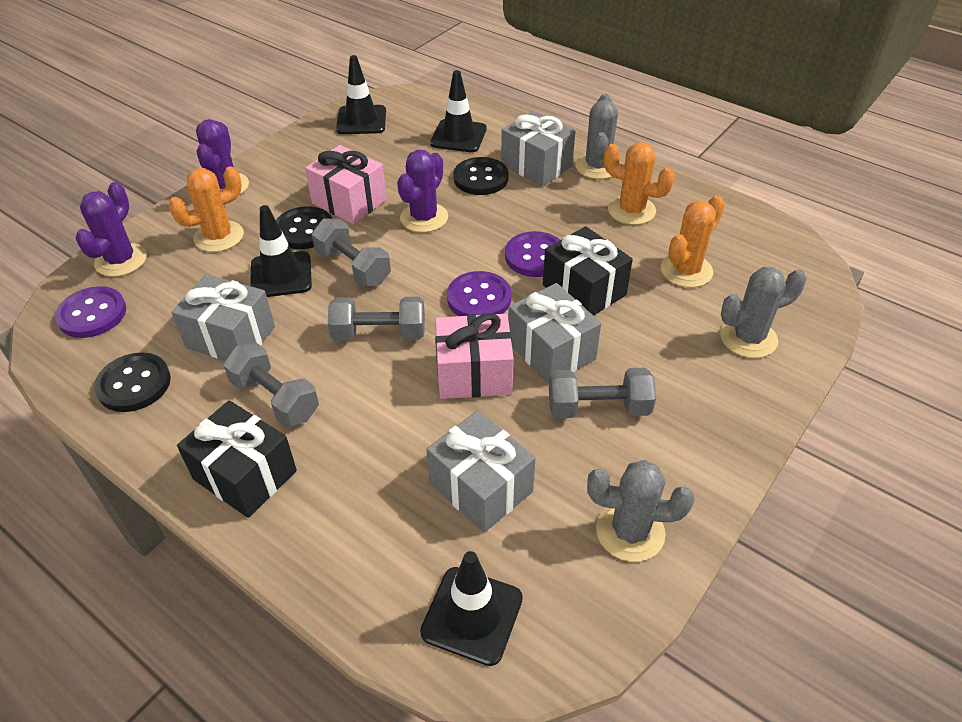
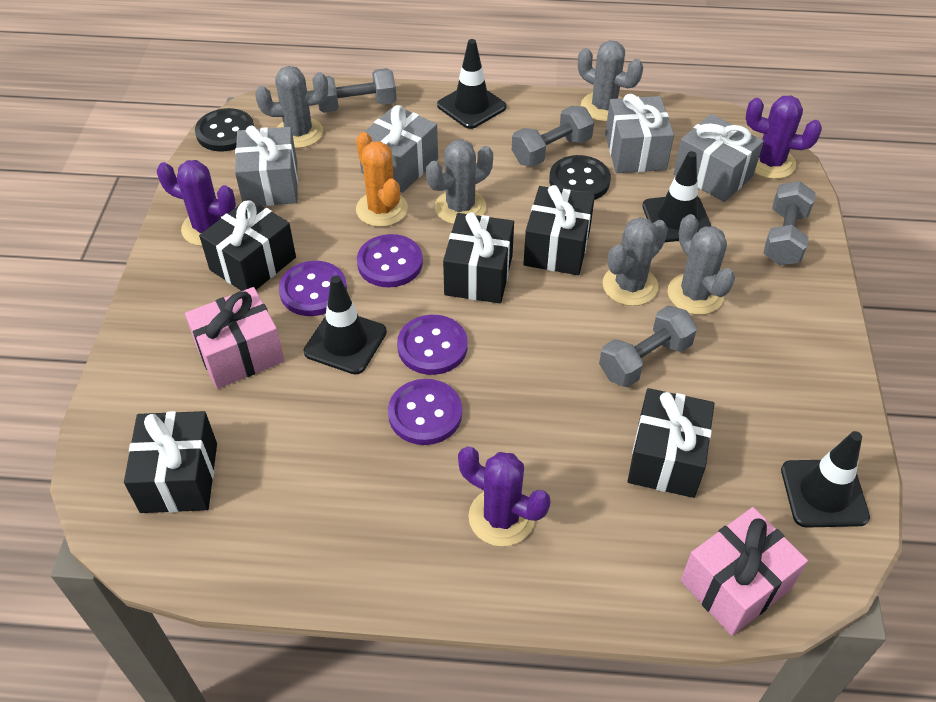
black button: [94,353,171,412] [276,206,332,249] [453,157,509,195] = 3 -> [195,108,254,152] [549,155,611,200] = 2
black gift: [177,400,297,518] [543,226,633,316] = 2 -> [124,411,217,513] [199,198,296,291] [443,212,514,303] [524,185,595,275] [628,388,715,498] = 5
grey cactus: [575,94,618,179] [587,460,695,562] [720,267,806,358] = 3 -> [255,66,328,148] [426,139,493,224] [578,40,643,122] [603,217,668,306] [667,214,735,315] = 5
orange cactus: [169,166,244,252] [604,142,675,225] [661,195,725,288] = 3 -> [356,132,408,227] = 1
purple button: [55,286,126,338] [447,271,512,316] [505,231,560,277] = 3 -> [279,261,347,316] [357,234,423,288] [388,379,462,445] [397,315,468,375] = 4

